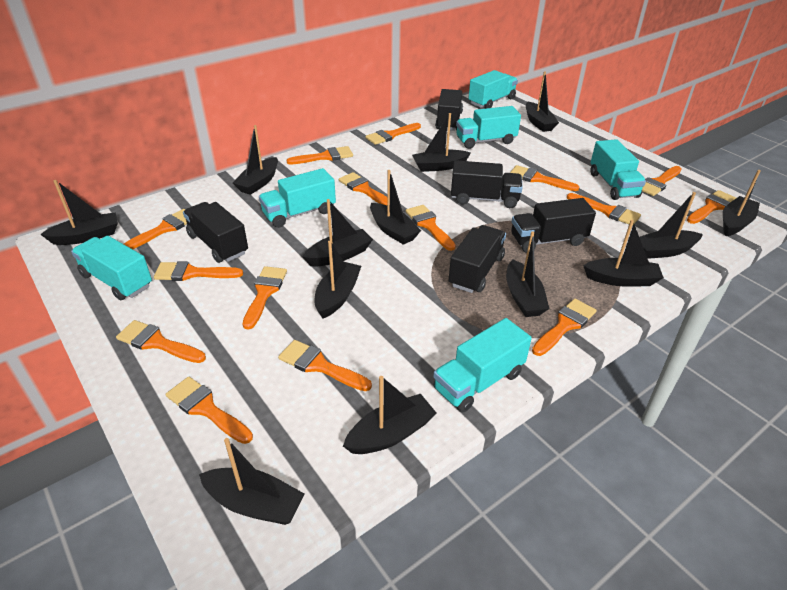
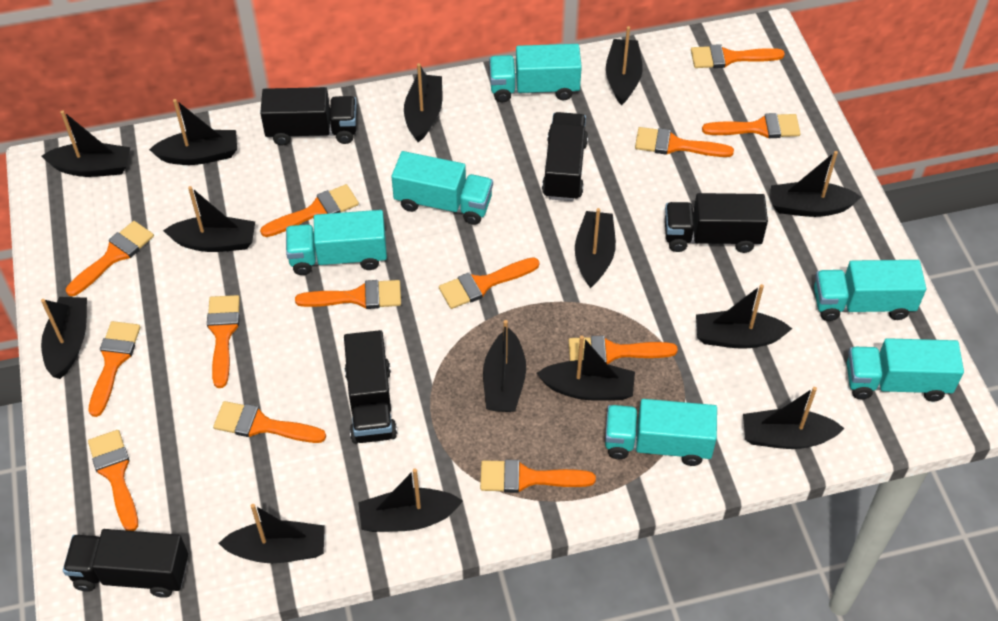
black boat: [40,180,118,245] [199,438,305,525] [233,125,278,195] [302,199,373,266] [314,241,361,319] [343,376,436,454] [370,170,421,245] [412,113,471,172] [506,231,549,317] [526,71,559,132] [583,220,664,287] [639,192,703,259] [723,170,761,236] = 13 -> [41,110,130,177] [41,297,87,379] [149,99,237,165] [163,186,255,252] [218,504,325,563] [358,468,463,532] [404,63,442,142] [483,320,526,412] [537,335,635,401] [575,208,616,288] [606,26,643,105] [696,284,792,349] [743,387,845,449] [771,151,861,217] = 14
orange brush: [116,320,206,363] [124,209,187,249] [154,261,243,281] [166,377,253,444] [243,266,287,330] [278,340,372,391] [287,146,353,165] [339,172,387,205] [365,123,421,145] [406,205,456,251] [510,165,579,191] [532,299,596,356] [567,193,641,226] [642,166,681,196] [687,190,736,224] = 15 -> [66,221,154,296] [88,321,140,417] [88,430,138,531] [207,295,240,388] [213,401,326,443] [260,184,359,237] [295,280,401,309] [439,257,539,309] [480,460,596,493] [569,336,678,364] [635,127,734,157] [691,44,785,68] [702,113,801,138] = 13

